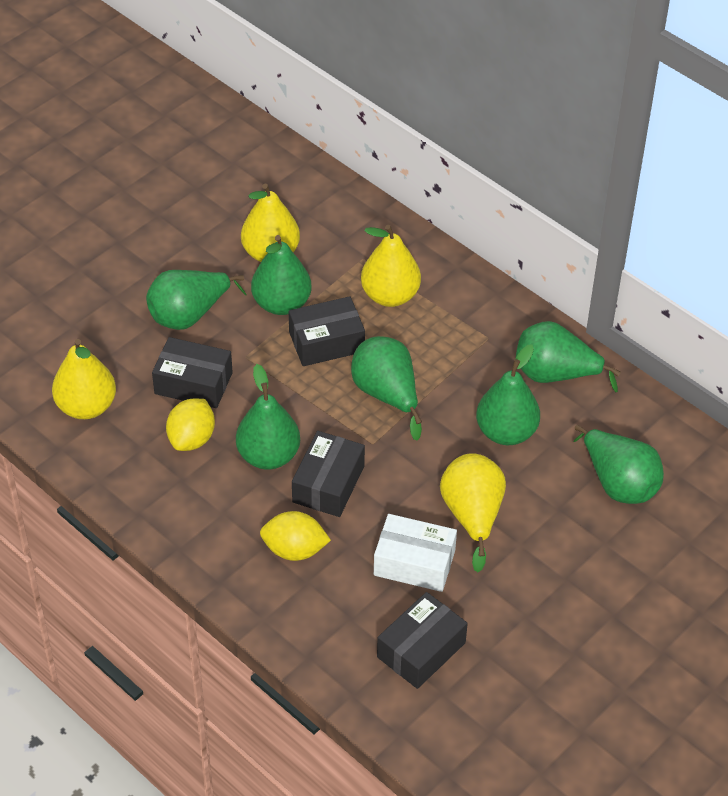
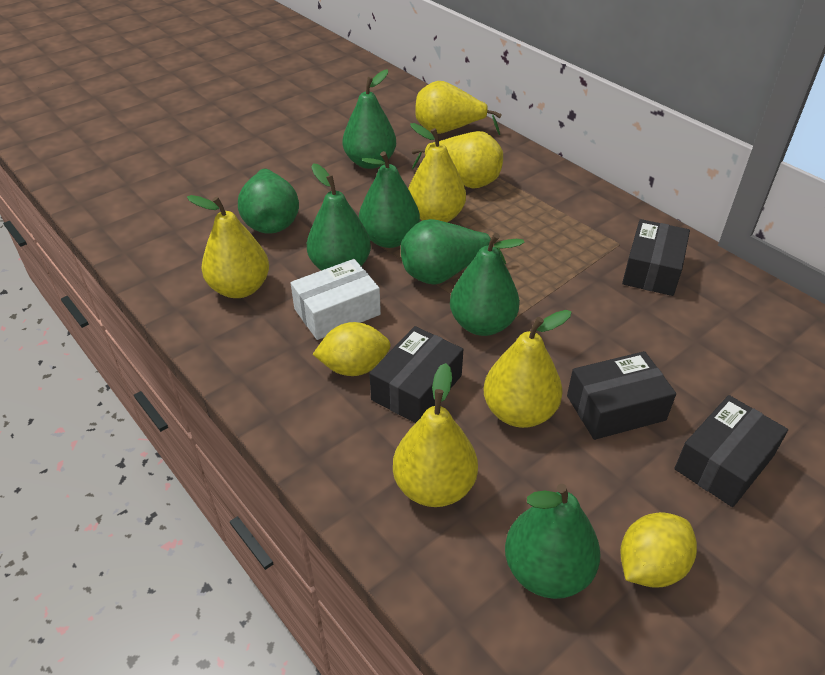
yellow pear: [52,339,116,419] [241,184,300,262] [361,225,421,307] [440,453,506,572] = 4 -> [187,195,269,298] [393,363,478,507] [408,123,466,222] [412,131,503,189] [415,81,502,135] [484,310,572,428] = 6

